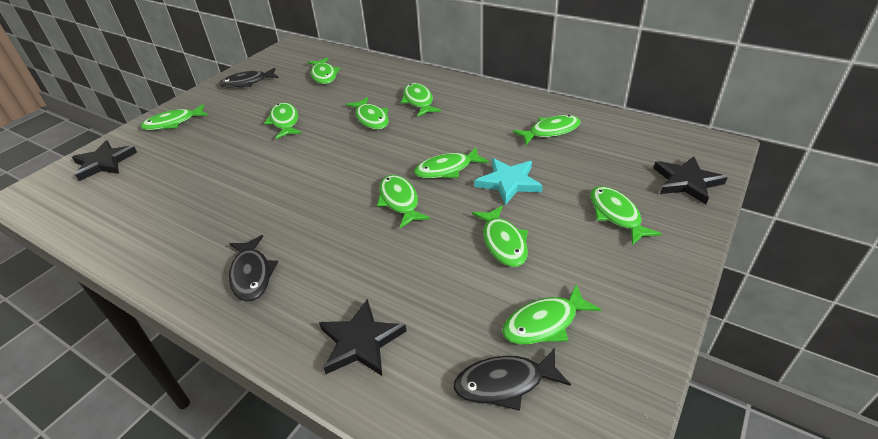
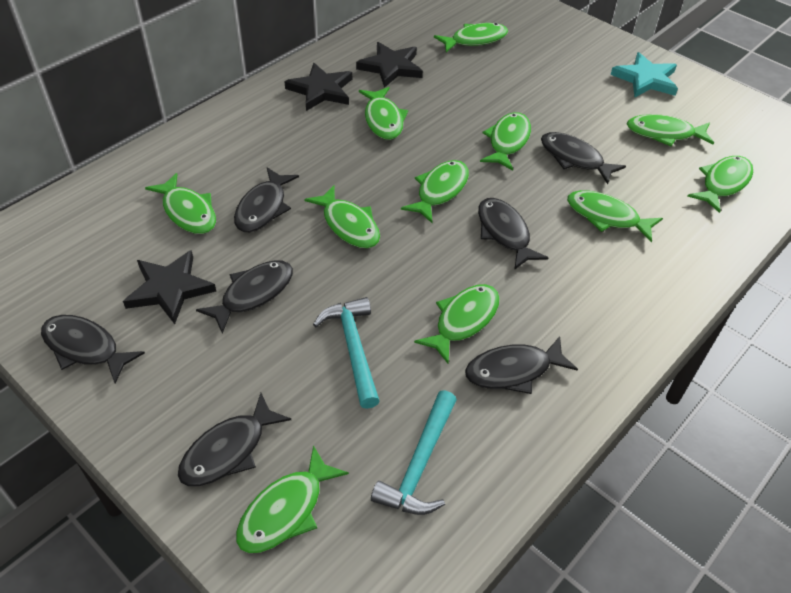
black fish: [219,68,279,88] [229,235,278,302] [453,348,571,411] = 3 -> [41,315,145,383] [178,393,291,486] [196,260,293,334] [234,167,299,232] [465,336,578,394] [478,198,548,270] [541,132,626,184] = 7
turquoise hammer: none = 0 -> [313,297,379,409] [371,390,457,515] = 2

